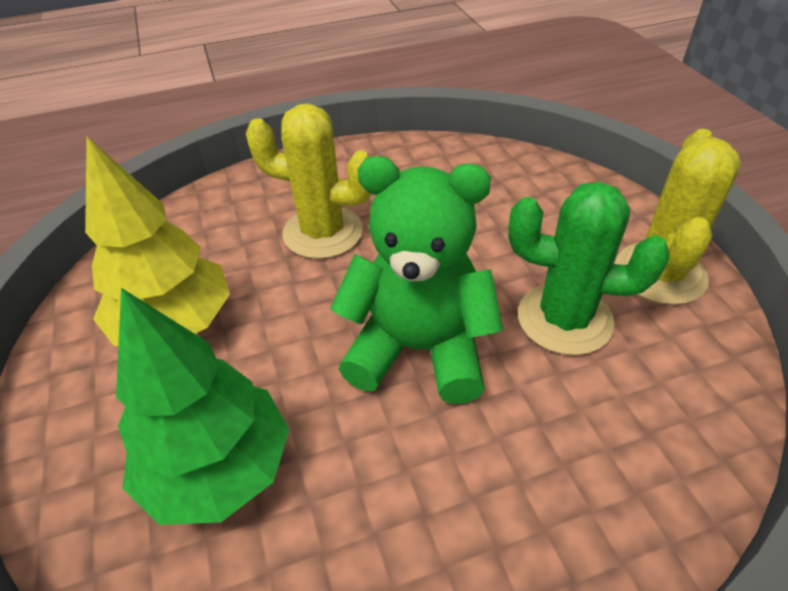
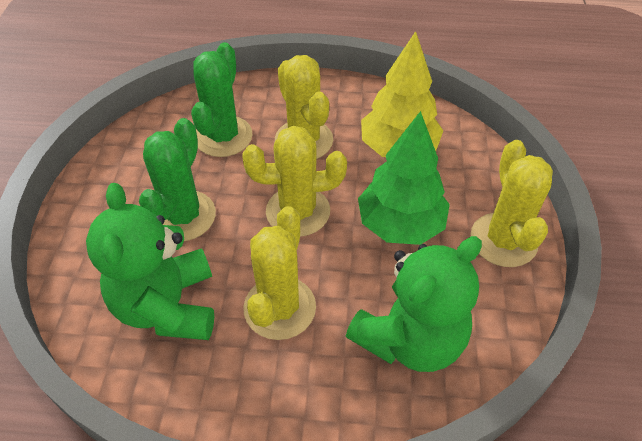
green cactus: [508,182,670,355] = 1 -> [139,118,216,241] [191,42,253,157] = 2
green teddy bear: [330,156,503,404] = 1 -> [86,183,214,340] [346,236,482,372] = 2
yellow cactus: [246,104,371,259] [615,129,741,305] = 2 -> [242,126,347,237] [243,206,316,340] [275,55,333,159] [470,140,553,267] = 4

